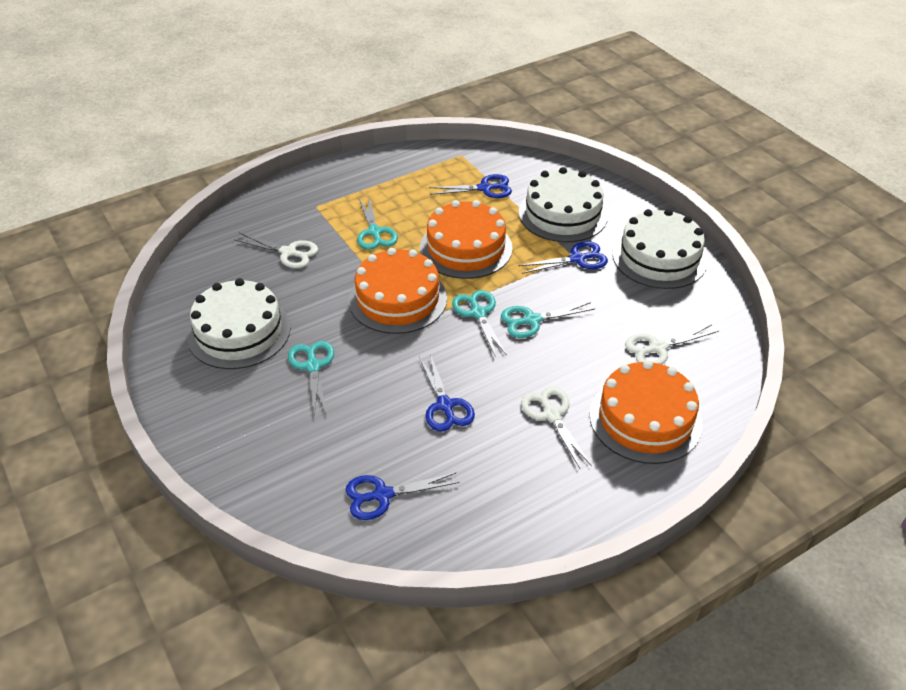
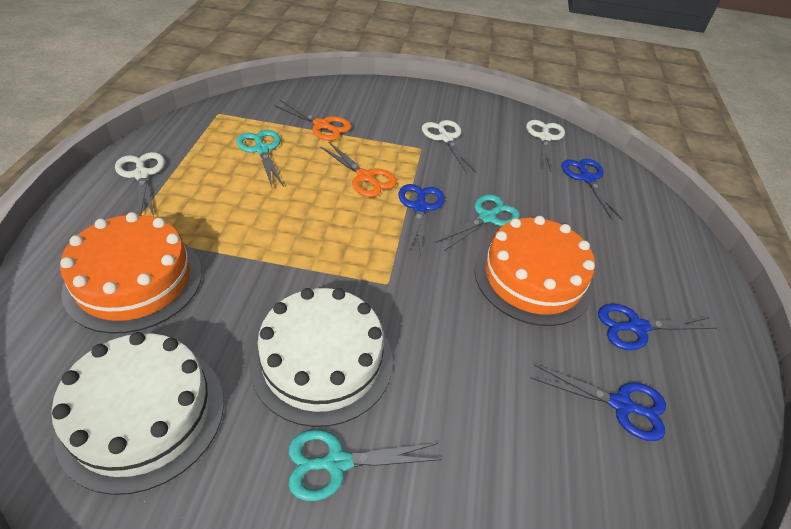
orange cake: [349,248,447,334] [420,200,513,279] [590,360,703,464] = 3 -> [60,212,202,334] [474,216,595,326] = 2
orange scissors: none = 0 -> [273,100,352,141] [320,142,397,197] = 2
turquoise scissors: [288,341,334,417] [357,197,398,250] [452,290,507,357] [501,302,595,338] = 4 -> [236,130,284,187] [288,429,442,501] [435,194,520,251] = 3
white cake: [187,278,291,369] [519,167,608,242] [613,209,708,289] = 3 -> [52,332,224,495] [250,288,393,427] = 2

